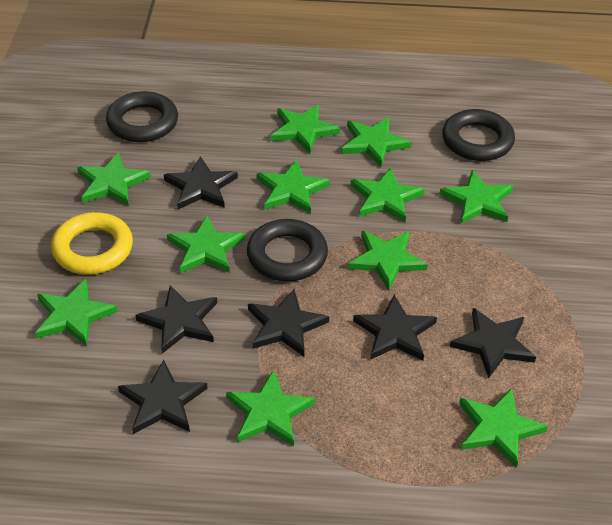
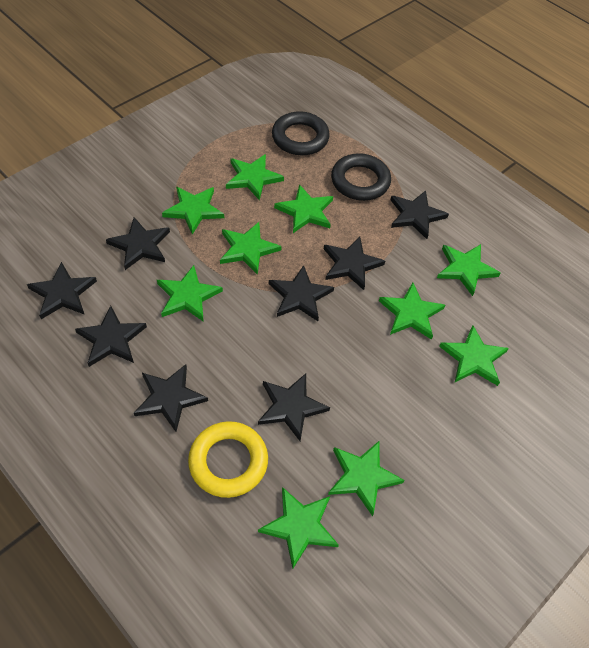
black ring: [106,91,178,142] [247,219,328,281] [442,109,515,161] = 3 -> [272,111,330,155] [331,153,391,201] = 2
black star: [118,360,208,434] [135,285,217,354] [164,156,238,209] [248,289,329,357] [353,295,437,361] [450,308,536,378] = 6 -> [27,262,97,319] [75,306,147,367] [106,217,170,270] [134,364,208,432] [258,374,330,441] [269,265,334,321] [324,237,385,290] [391,190,449,239] = 8
green star: [35,279,118,346] [77,152,151,206] [167,215,245,273] [226,370,315,446] [257,159,330,214] [271,104,340,153] [341,117,411,167] [348,231,428,291] [351,167,425,222] [439,170,513,224] [459,388,548,468] = 11 -> [157,265,223,322] [162,187,224,235] [220,222,282,275] [226,154,284,201] [258,487,339,568] [274,184,333,233] [328,441,405,516] [379,283,445,340] [437,244,501,296] [439,325,509,386] = 10

